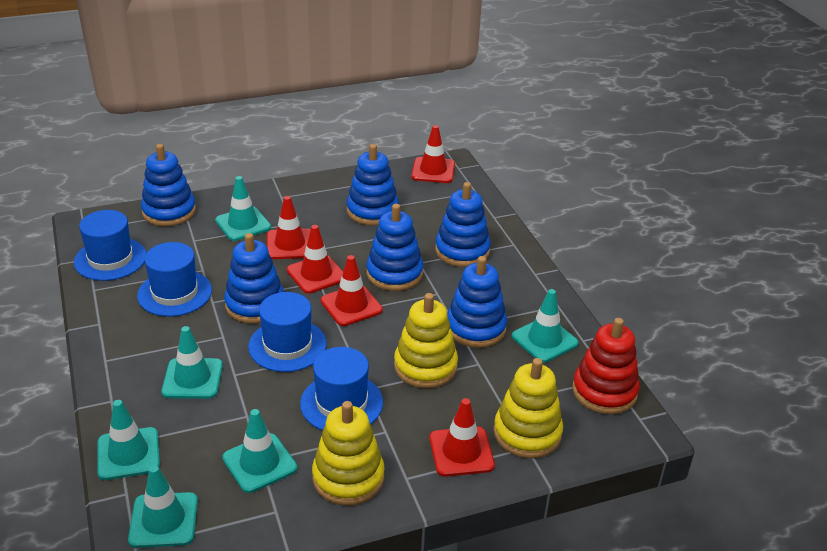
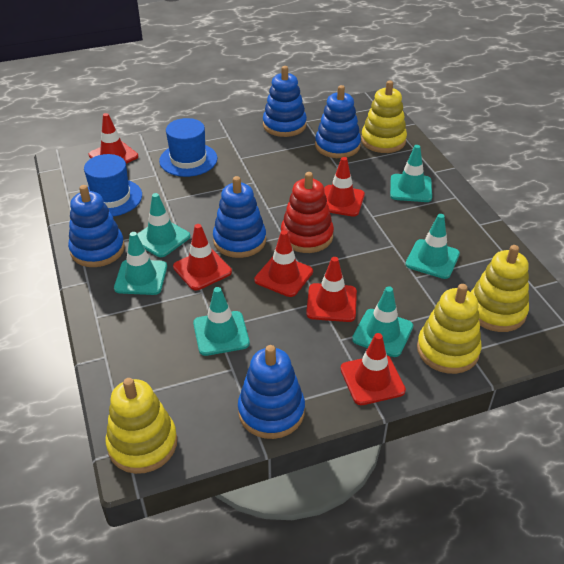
blue hat: [74,210,146,281] [137,242,212,317] [248,292,327,372] [300,347,383,430] = 4 -> [84,154,142,217] [159,118,217,177] = 2
blue stacking toy: [141,144,196,226] [224,233,284,324] [346,144,399,225] [366,204,423,291] [435,182,491,267] [447,256,507,348] = 6 -> [68,185,125,267] [213,176,266,258] [238,345,305,439] [263,66,307,137] [315,85,361,158] = 5
red traffic cone: [267,196,310,259] [287,225,343,294] [321,255,383,326] [411,125,455,183] [429,398,495,477] = 5 -> [89,113,138,164] [173,224,232,290] [254,230,313,297] [306,257,357,322] [324,157,365,217] [341,333,406,405] = 6
yellow stacking toy: [312,401,385,505] [394,293,458,388] [493,358,563,458] = 3 -> [106,378,177,474] [361,80,407,153] [417,284,482,374] [471,245,529,332] = 4

